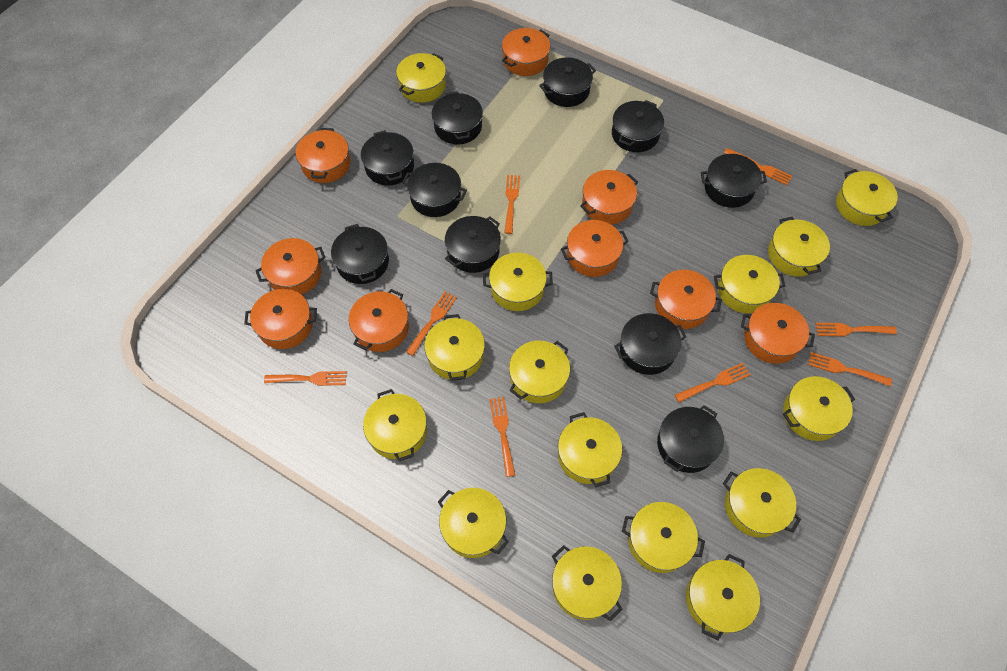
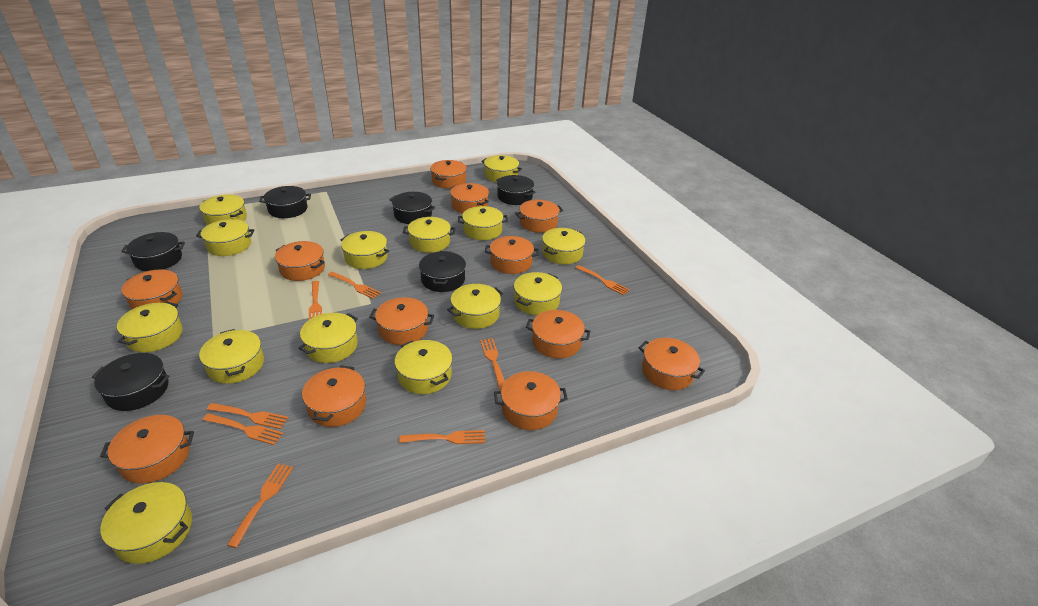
black pot: [331,224,389,284] [361,130,414,185] [402,163,467,217] [432,91,483,145] [445,216,501,273] [539,57,596,107] [612,100,664,152] [614,313,686,375] [657,405,724,473] [701,154,767,208] = 10 -> [92,353,170,411] [121,232,185,271] [259,186,311,218] [390,192,435,224] [419,251,466,292] [496,175,535,205] = 6
orange pot: [244,289,317,349] [255,238,326,295] [296,128,350,183] [349,289,409,352] [502,28,550,76] [561,220,629,277] [580,170,638,224] [650,270,722,329] [741,303,815,364] = 9 -> [100,415,194,484] [121,270,182,309] [275,241,325,281] [302,366,366,427] [369,297,434,345] [430,160,467,188] [450,183,489,214] [485,236,539,274] [494,371,568,430] [515,200,563,233] [526,310,591,359] [639,338,705,390] = 12
yellow pot: [363,389,427,461] [396,53,446,103] [424,314,485,381] [438,488,509,558] [483,253,553,311] [509,341,570,403] [552,545,622,621] [558,412,622,487] [622,502,705,573] [686,554,760,641] [714,255,785,313] [723,468,801,538] [768,217,830,277] [783,376,855,441] [836,169,898,226] = 15 -> [100,482,192,564] [117,302,183,352] [196,219,255,256] [199,195,247,225] [199,329,264,384] [299,313,358,363] [341,231,389,269] [395,340,452,394] [403,217,455,253] [447,284,503,329] [458,206,508,240] [481,155,522,182] [514,272,562,315] [542,228,586,264] = 14

